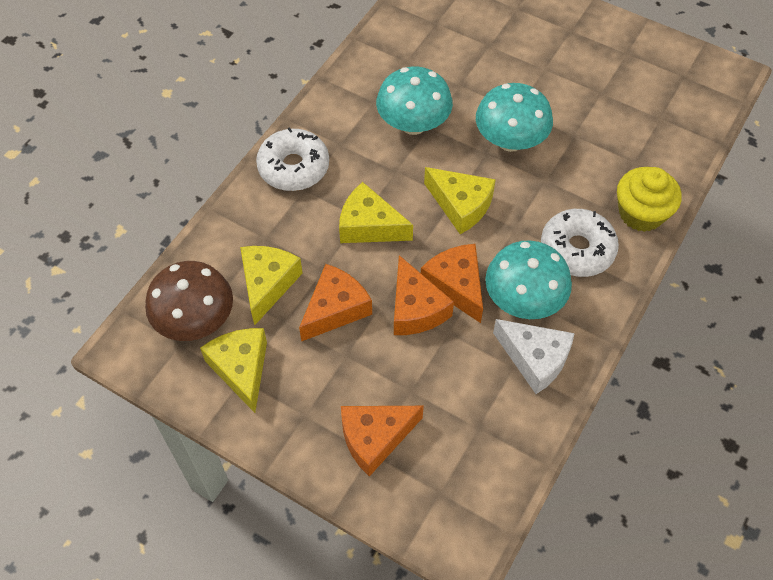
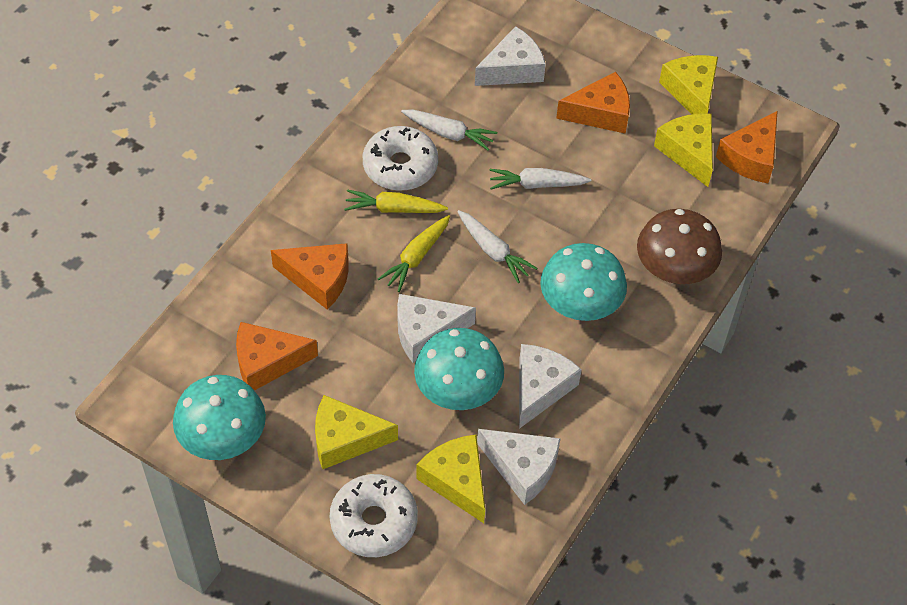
white carrot: none = 0 -> [401,109,497,151] [457,210,537,283] [490,168,591,190] = 3
white cheese: [493,319,575,394] = 1 -> [397,294,476,363] [475,26,546,86] [477,429,561,505] [519,344,582,429] = 4
yellow carrot: none = 0 -> [344,189,448,213] [378,215,450,292] = 2
yellow cupcake: [617,167,682,232] = 1 -> none = 0

